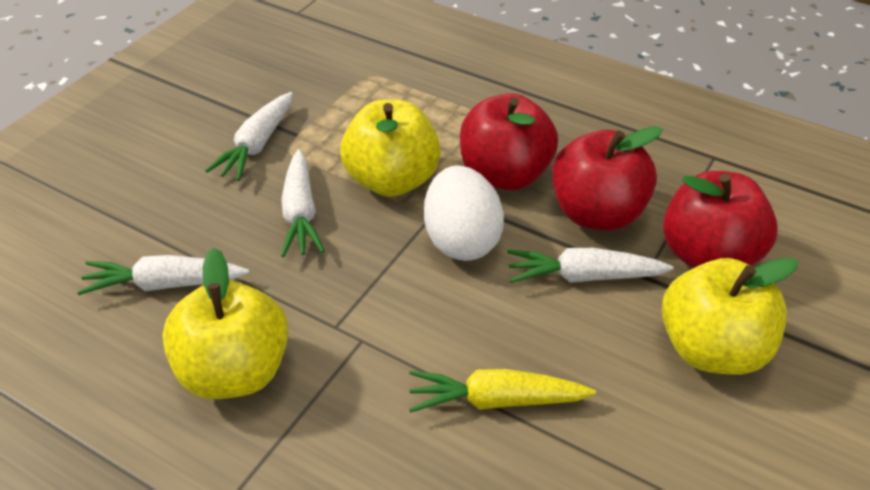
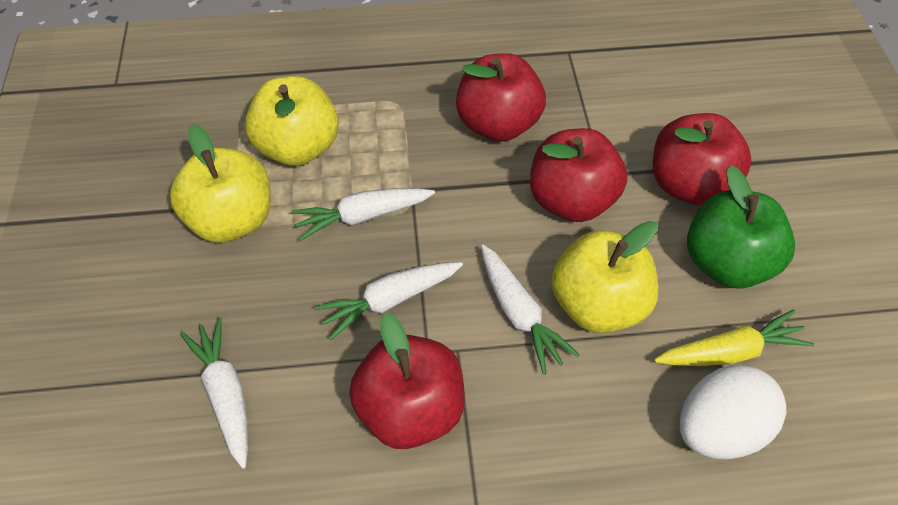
green apple: none = 0 -> [687,165,795,289] = 1
red apple: [460,93,558,190] [552,126,663,230] [663,171,778,268] = 3 -> [349,313,465,449] [456,53,546,142] [530,128,627,222] [653,113,752,206] = 4

